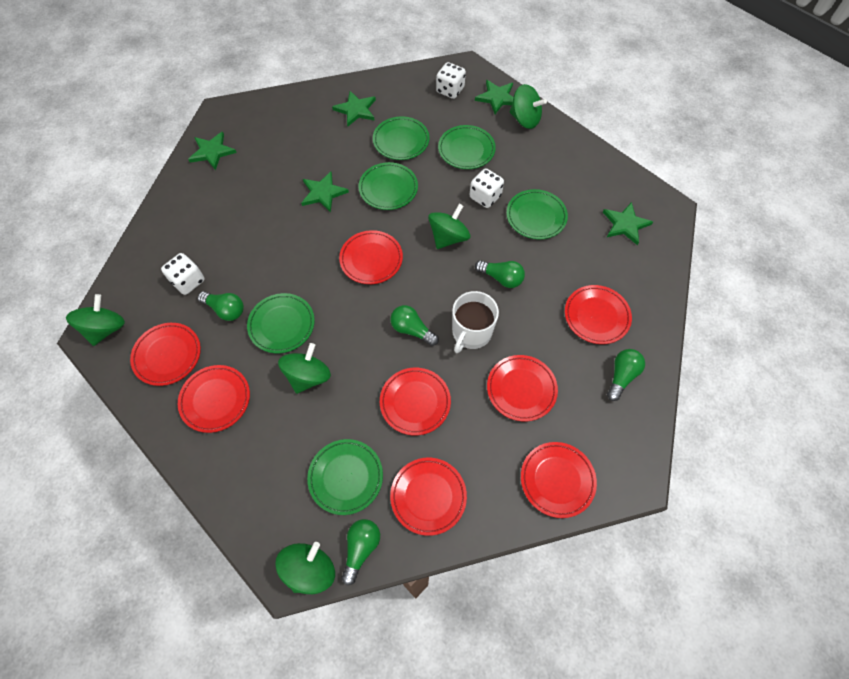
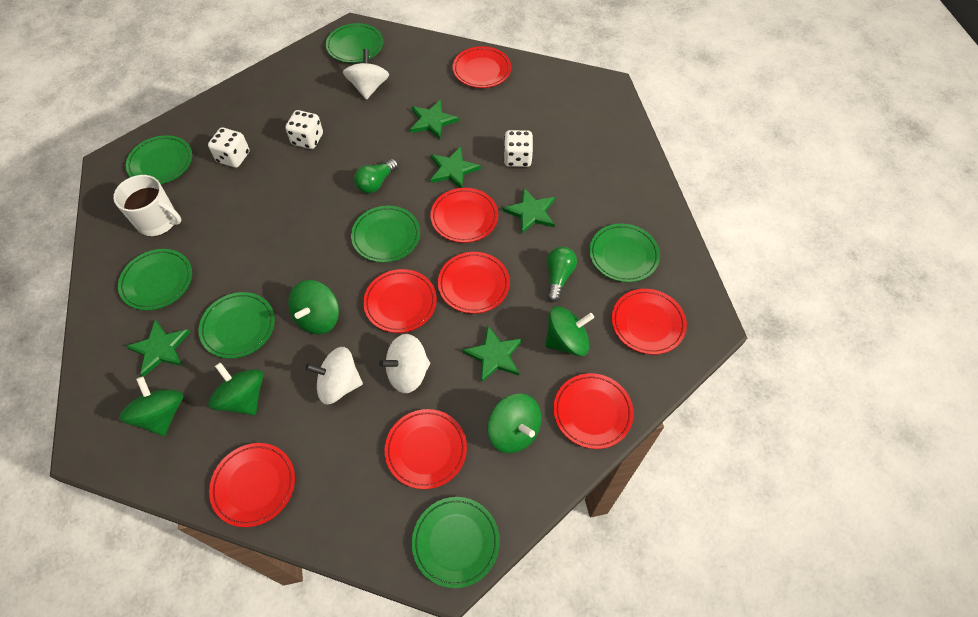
green light bulb: [198,291,244,321] [341,519,380,585] [390,305,439,346] [475,260,525,288] [607,349,645,401] = 5 -> [354,159,398,193] [547,247,577,302] = 2
green plate: [247,293,315,353] [307,439,383,515] [359,162,418,210] [373,116,429,160] [438,125,496,169] [506,189,568,239] = 6 -> [118,249,192,310] [126,135,192,184] [199,292,275,359] [326,23,383,63] [351,206,420,263] [412,497,500,588] [589,223,660,282] = 7
white spinning top: none = 0 -> [305,347,363,404] [343,49,389,100] [379,334,430,393] = 3

